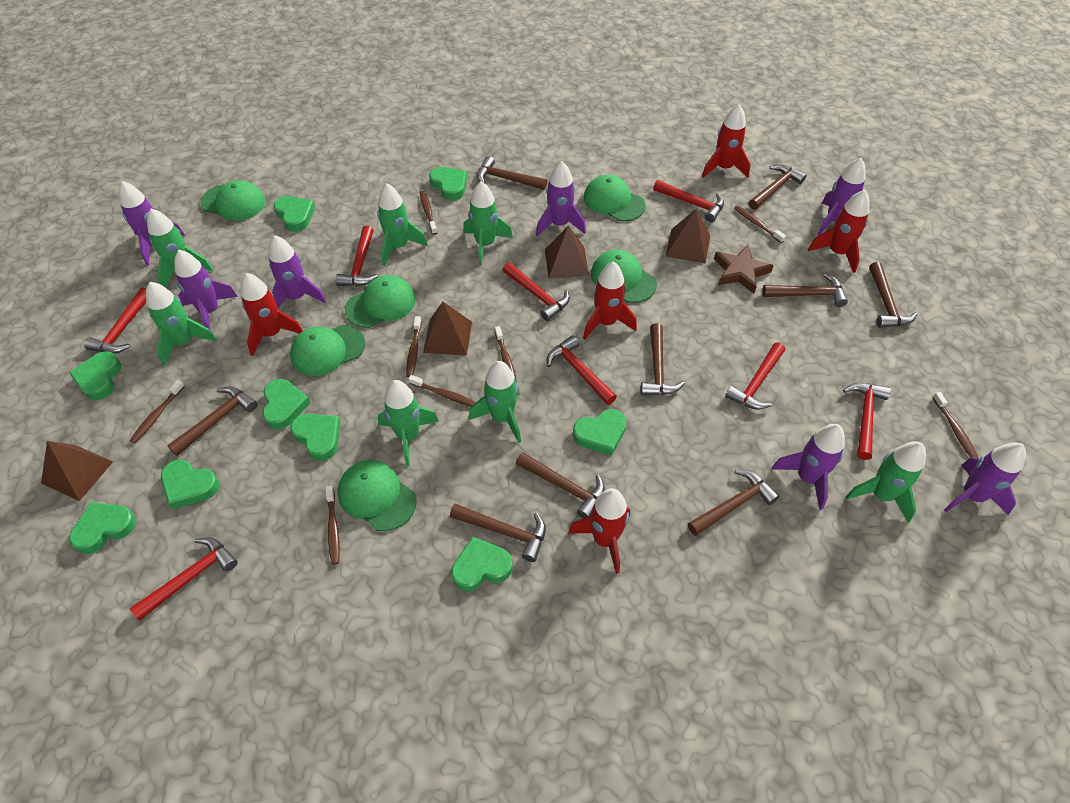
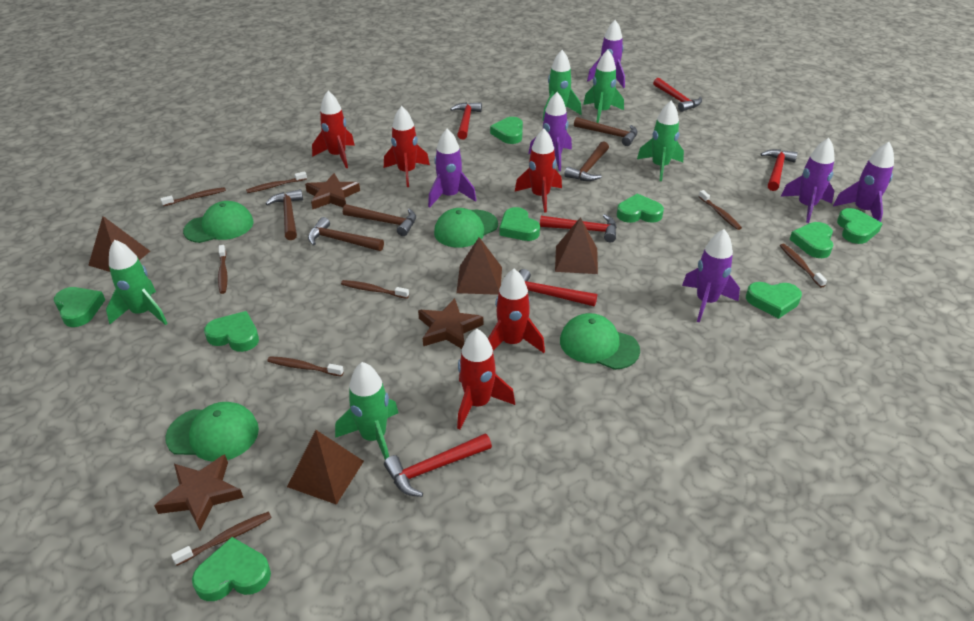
brown hammer: [167,386,257,456] [450,503,546,562] [477,156,547,190] [516,452,605,518] [641,323,685,395] [688,470,780,536] [749,164,807,210] [762,273,848,307] [869,262,917,328] = 9 -> [265,189,303,240] [308,217,384,251] [343,204,416,236] [564,141,609,181] [574,117,638,146] = 5
brown star: [714,245,774,293] = 1 -> [154,455,244,531] [305,173,360,209] [418,298,483,349] = 3
green cap: [200,180,265,221] [290,325,365,376] [337,460,417,531] [345,275,416,328] [584,175,645,221] [591,249,657,303] = 6 -> [165,402,259,462] [183,201,254,243] [434,208,498,248] [560,313,640,370] = 4
green rocket: [146,282,217,366] [147,209,213,288] [377,183,428,266] [378,380,439,466] [463,181,513,265] [469,361,521,443] [845,441,926,523] = 7 -> [106,239,168,325] [335,362,399,460] [542,50,582,121] [583,50,624,123] [637,100,684,181] = 5
purple rocket: [119,181,185,265] [174,250,238,331] [268,235,326,308] [536,161,586,237] [772,424,845,510] [817,158,866,235] [944,443,1026,515] = 7 -> [428,128,476,208] [528,92,572,171] [587,20,625,88] [682,229,740,322] [781,138,835,223] [833,142,894,222] = 6
red hammer: [84,287,146,354] [130,537,237,621] [336,226,378,286] [503,262,570,321] [547,335,617,405] [653,180,724,222] [725,342,785,410] [843,383,891,460] = 8 -> [384,433,492,497] [450,102,482,139] [519,269,597,306] [540,214,617,242] [653,78,702,112] [761,149,798,191] = 6

